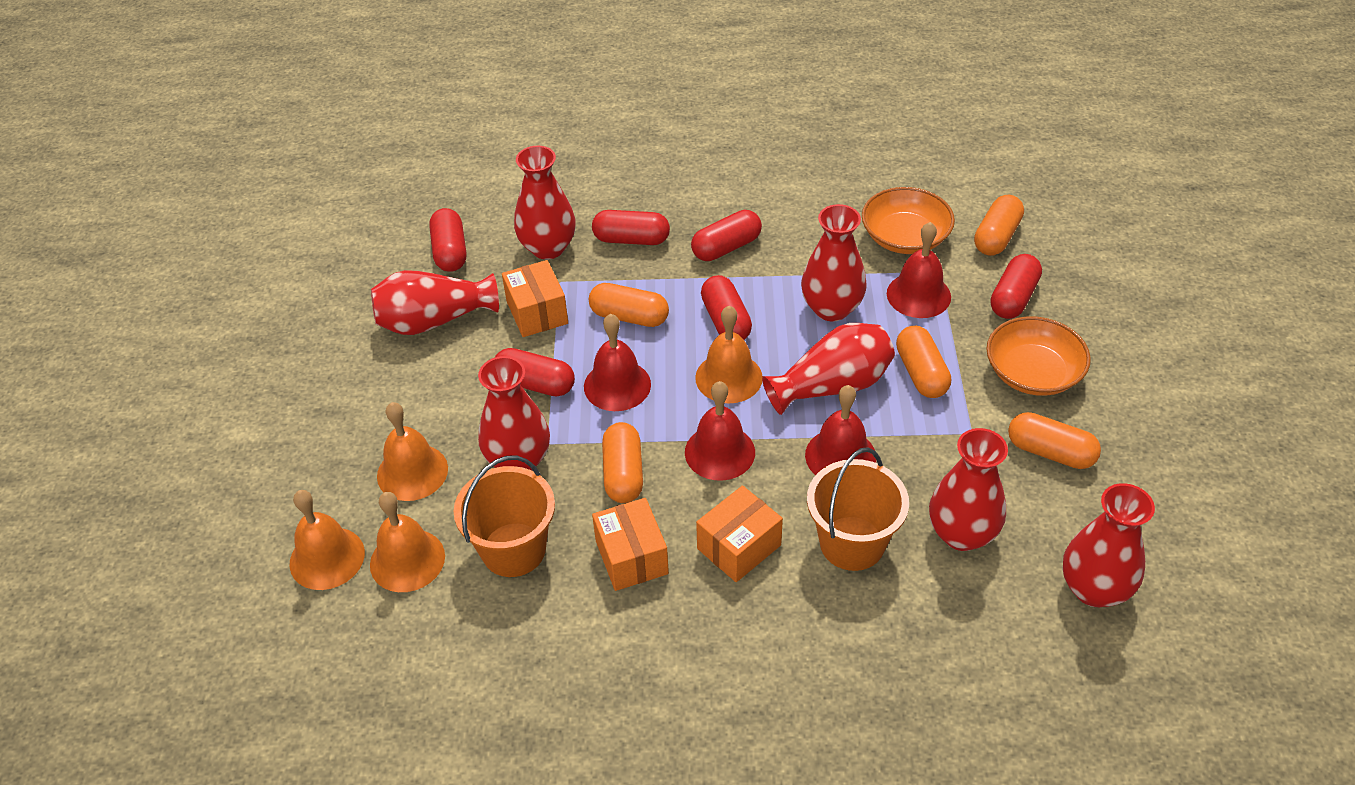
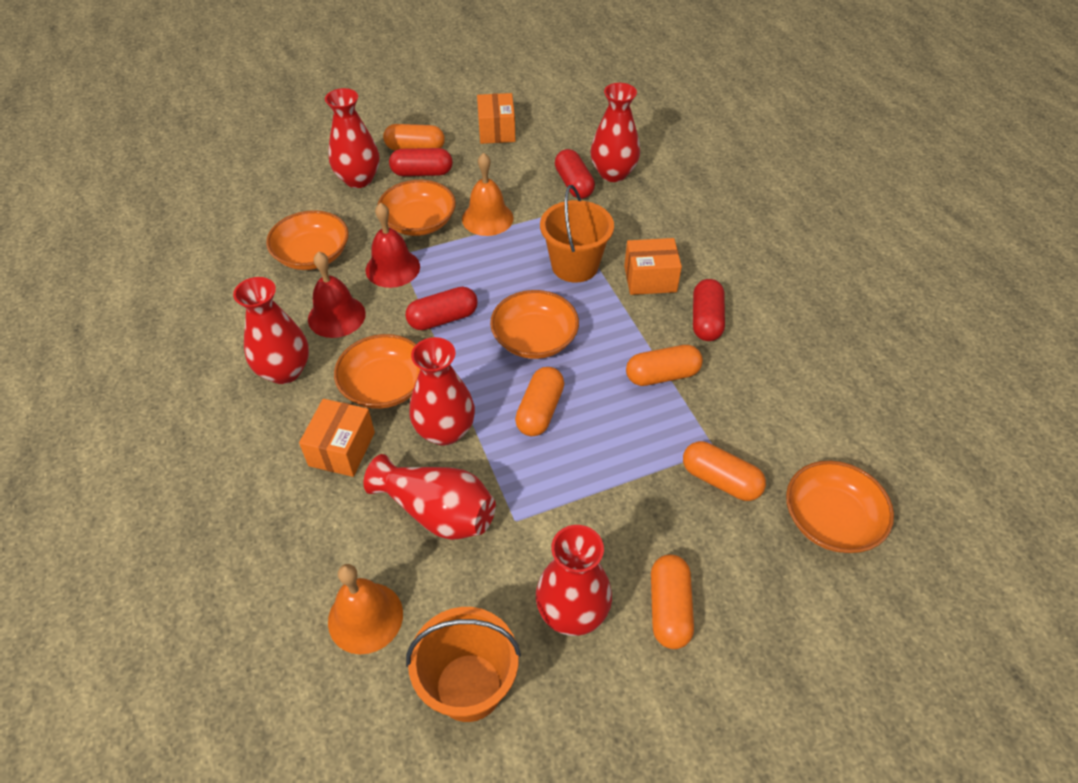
orange bell: [290,490,365,590] [370,492,445,592] [377,402,448,501] [695,306,763,403] = 4 -> [328,564,403,654] [462,153,514,236] = 2
orange bowl: [862,187,955,254] [986,316,1091,396] = 2 -> [266,210,349,270] [334,334,420,409] [378,180,456,236] [490,290,579,359] [786,461,894,553] = 5
red bell: [584,314,651,411] [685,381,755,481] [805,385,876,475] [887,222,951,318] = 4 -> [308,251,366,338] [366,203,420,288] = 2
red capsule: [429,208,466,272] [495,348,575,396] [592,210,670,245] [691,210,762,261] [701,275,752,340] [991,254,1042,319] = 6 -> [389,148,453,176] [405,287,478,330] [555,149,595,199] [693,279,725,341] = 4
red vase: [371,270,499,335] [478,356,550,470] [514,146,576,260] [762,323,895,415] [801,204,867,321] [929,428,1008,551] [1063,483,1155,607] = 7 -> [233,277,309,384] [325,88,379,188] [363,454,496,540] [409,337,475,446] [536,525,612,636] [590,83,640,182] = 6

